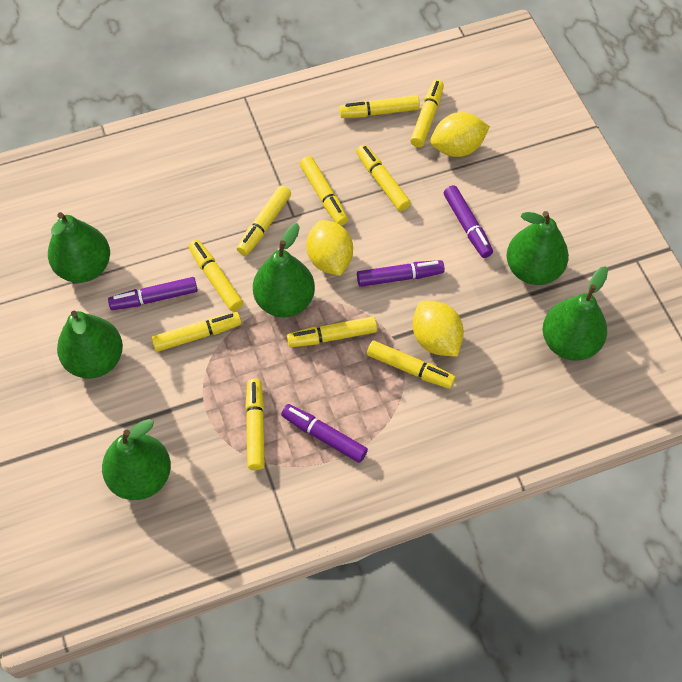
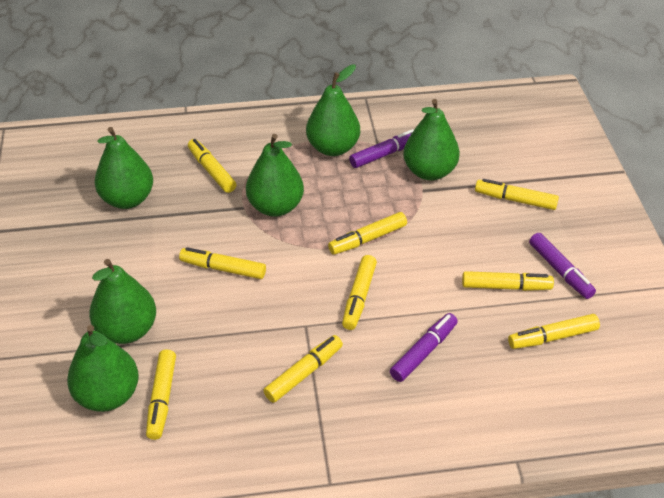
purple marker: [108,277,198,310] [281,404,368,463] [357,260,445,287] [443,185,493,258] = 4 -> [349,129,414,168] [390,313,458,382] [529,233,596,299] = 3
yellow lemon: [306,220,353,276] [413,301,464,357] [430,112,490,157] = 3 -> none = 0
yellow marker: [151,312,242,352] [189,240,243,311] [237,185,291,256] [245,379,265,470] [287,317,377,347] [300,156,348,226] [339,95,420,118] [356,145,411,211] [367,341,455,389] [410,80,444,147] = 10 -> [146,349,176,440] [179,247,266,279] [188,139,236,193] [263,335,343,403] [328,212,407,255] [342,255,377,330] [462,271,554,291] [475,179,559,210] [508,314,600,349] = 9

